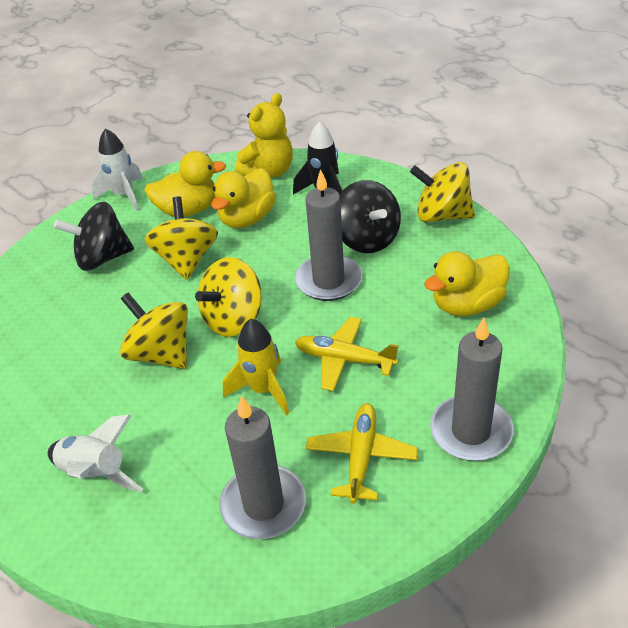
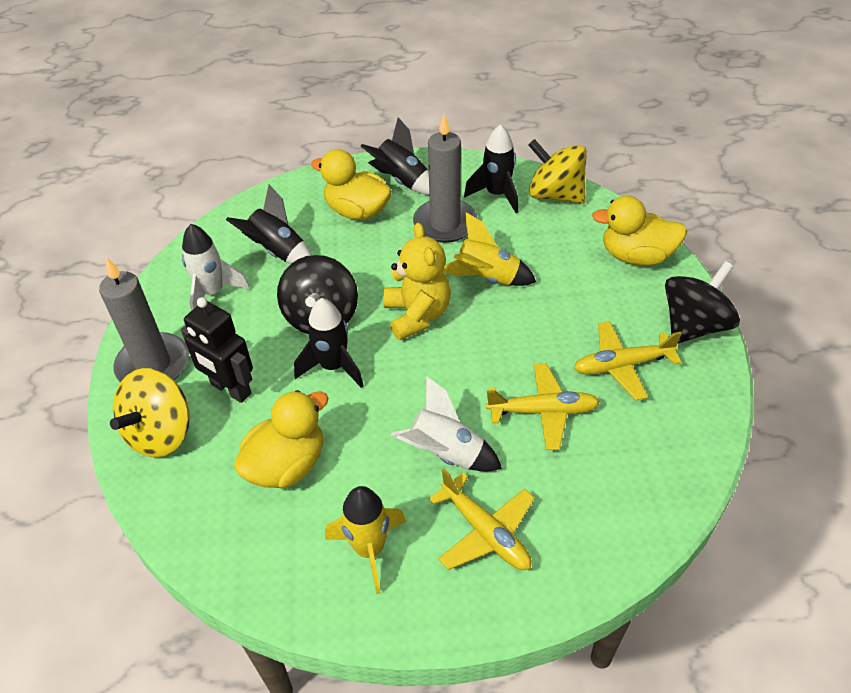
black robot: none = 0 -> [181,297,253,403] = 1
black rocket: [293,121,342,195] = 1 -> [226,185,312,264] [294,298,364,388] [360,117,429,195] [464,124,518,213] = 4
grey candle: [220,395,306,539] [295,169,362,301] [430,318,514,461] = 3 -> [99,257,189,382] [413,114,478,243] = 2
yellow plane: [295,317,399,391] [305,403,418,504] = 2 -> [429,469,535,570] [486,363,600,450] [574,321,682,401] = 3
yellow rocket: [223,319,289,415] = 1 -> [325,486,406,594] [443,212,536,286] = 2
yellow spinning top: [120,293,188,369] [144,197,218,280] [195,257,262,337] [410,162,475,223] = 4 -> [110,368,190,457] [529,139,587,204] = 2

